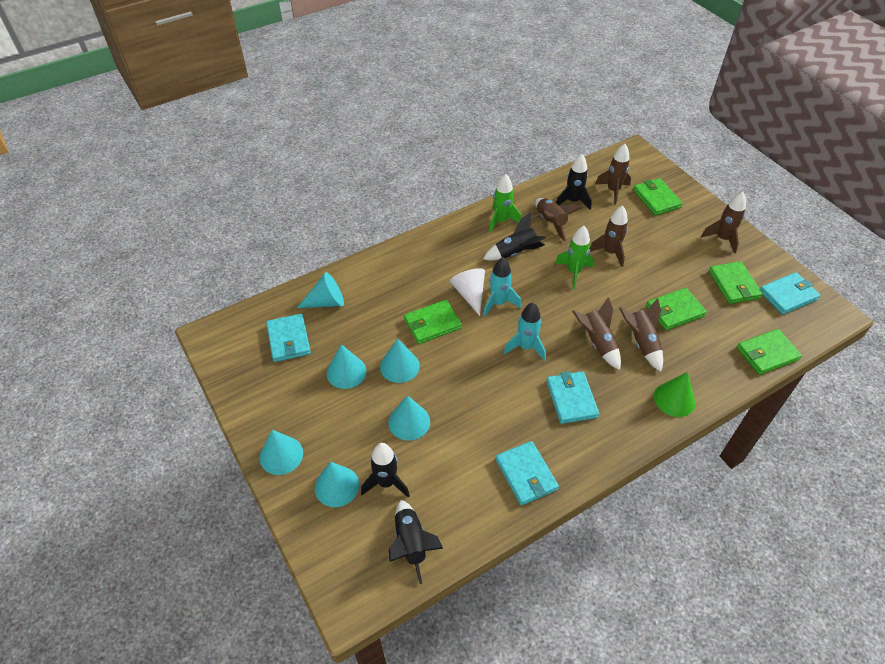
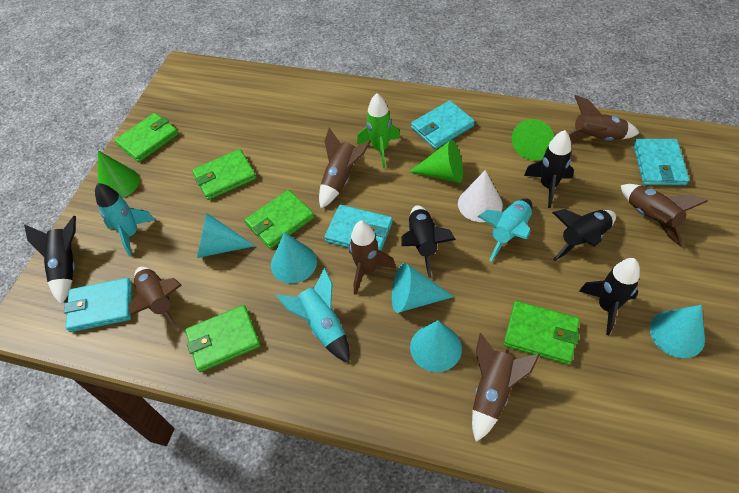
black rocket: [361,443,410,498] [389,500,443,584] [483,212,546,261] [556,154,592,210] = 4 -> [24,216,76,305] [401,205,456,278] [524,130,574,208] [552,209,616,261] [579,258,640,335] = 5
green cone: [654,372,695,417] = 1 -> [98,150,139,198] [409,140,463,183] [512,119,554,160] = 3
green rocket: [489,174,522,233] [555,226,594,289] = 2 -> [357,93,401,169] = 1
turquoise cone: [260,430,303,475] [297,272,344,308] [315,462,359,507] [326,344,366,389] [380,338,420,383] [388,395,430,441] = 6 -> [197,213,255,258] [271,232,317,284] [392,263,454,313] [410,320,462,372] [650,305,705,358] = 5
turquoise rocket: [483,257,521,317] [503,302,546,361] = 2 -> [95,183,155,257] [277,268,350,363] [477,198,532,262] = 3

